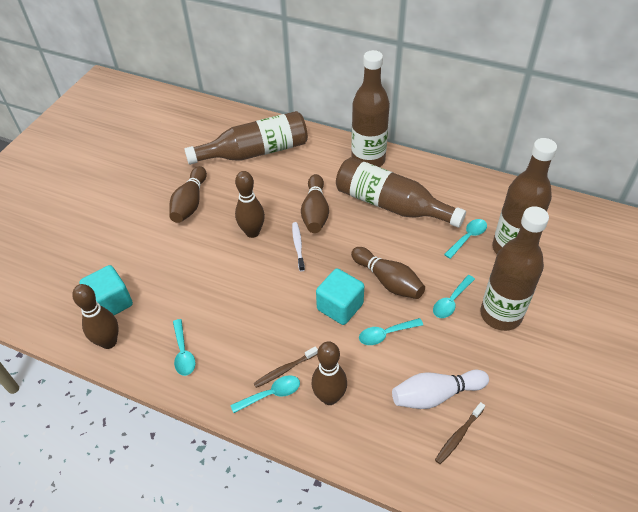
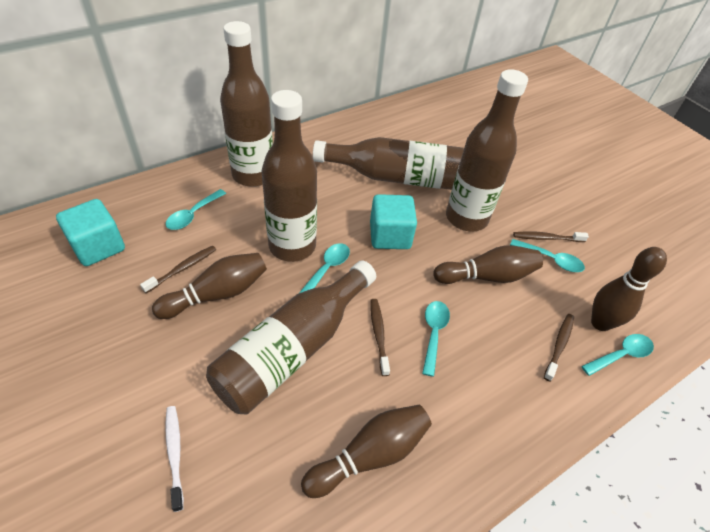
brown bowling pin: [72,284,119,349] [169,166,207,223] [235,171,265,238] [301,174,329,233] [311,341,347,405] [351,247,425,299] = 6 -> [152,253,267,319] [301,405,432,498] [433,245,543,284] [591,247,667,331] = 4
brown toothbrush: [253,346,318,388] [435,402,485,464] = 2 -> [140,245,216,293] [370,299,390,376] [513,231,589,242] [544,314,574,381] = 4
white bowling pin: [392,370,489,409] = 1 -> none = 0

